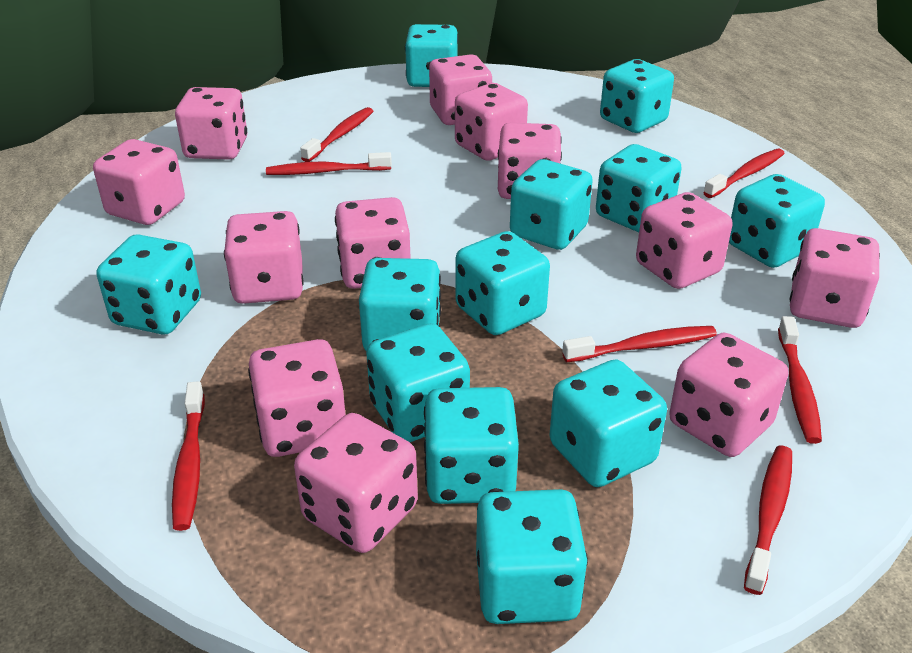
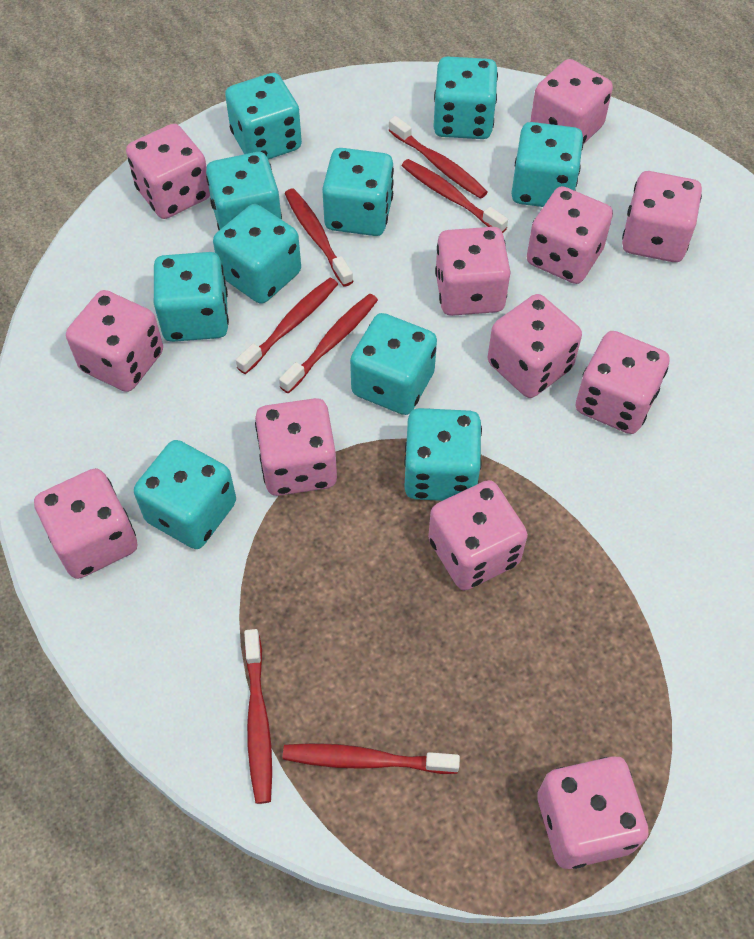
turquoise dice: [96,234,201,334] [359,258,441,351] [366,323,470,442] [405,24,458,87] [424,387,519,504] [456,231,550,335] [476,489,588,624] [510,159,593,250] [549,360,667,487] [596,144,682,232] [600,59,674,133] [729,174,825,268] = 12 -> [134,440,236,549] [154,252,229,342] [206,152,282,230] [213,204,301,304] [225,73,302,160] [322,148,394,236] [350,313,437,415] [404,408,482,501] [433,57,498,139] [511,122,583,207] = 10

